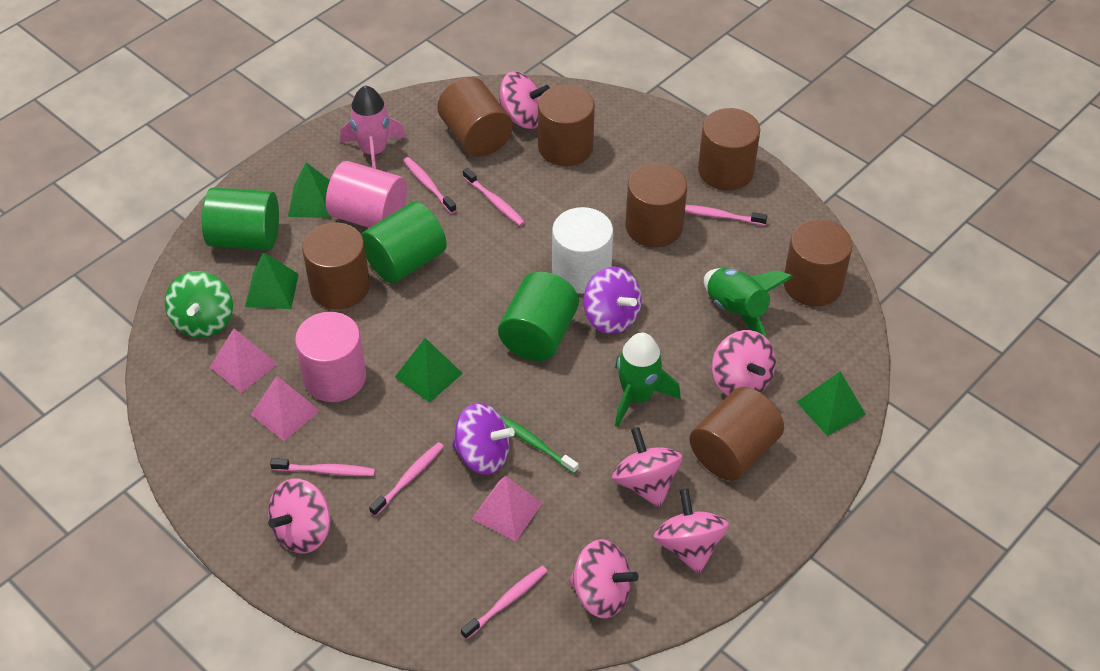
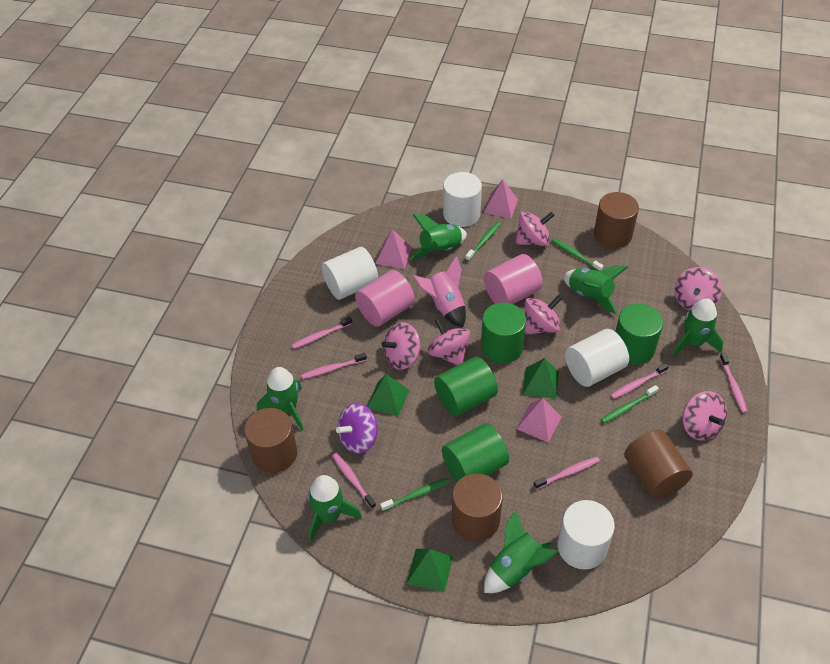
brown cylinder: [302,222,370,309] [437,77,513,157] [538,85,595,166] [625,163,687,247] [690,387,784,481] [698,108,760,191] [783,219,853,306] = 7 -> [244,408,297,473] [452,473,503,542] [594,192,639,248] [624,430,693,499] = 4
green cylinder: [202,187,279,250] [361,201,447,283] [498,271,579,361] = 3 -> [434,357,498,416] [442,423,509,482] [481,303,526,364] [615,304,663,365] = 4
green pyramid: [245,252,299,309] [288,163,332,218] [395,338,463,403] [797,371,866,436] = 4 -> [367,374,409,417] [407,549,453,592] [523,358,559,399] = 3
green rocket: [615,332,681,427] [704,268,793,339] = 2 -> [257,367,304,431] [308,475,362,542] [410,214,467,260] [484,510,558,593] [563,265,628,314] [672,298,723,357] = 6
green spinning top: [165,271,233,338] = 1 -> none = 0
green toothbrush: [500,414,579,474] = 1 -> [380,478,450,511] [466,222,501,261] [552,238,604,271] [601,385,659,423] = 4
purple spinning top: [452,403,515,475] [583,266,642,334] = 2 -> [336,403,377,454] = 1
white cylinder: [552,207,613,294] = 1 -> [322,247,378,300] [443,172,482,227] [557,500,615,570] [565,329,629,387] = 4

